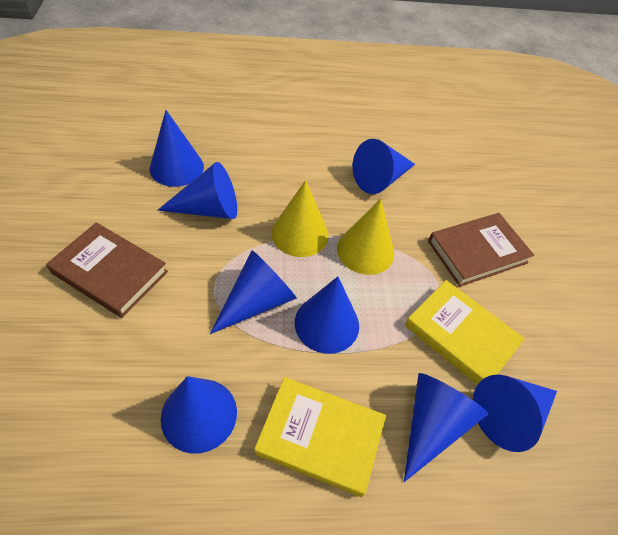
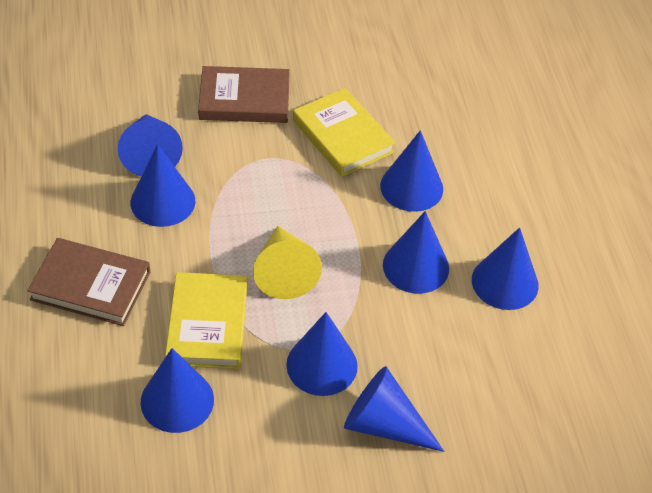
yellow cone: [271,180,329,257] [337,199,394,275] = 2 -> [253,226,322,299] = 1

